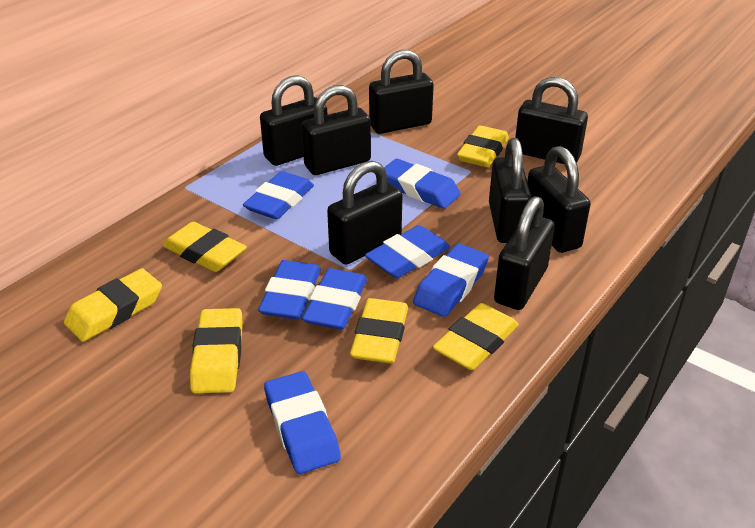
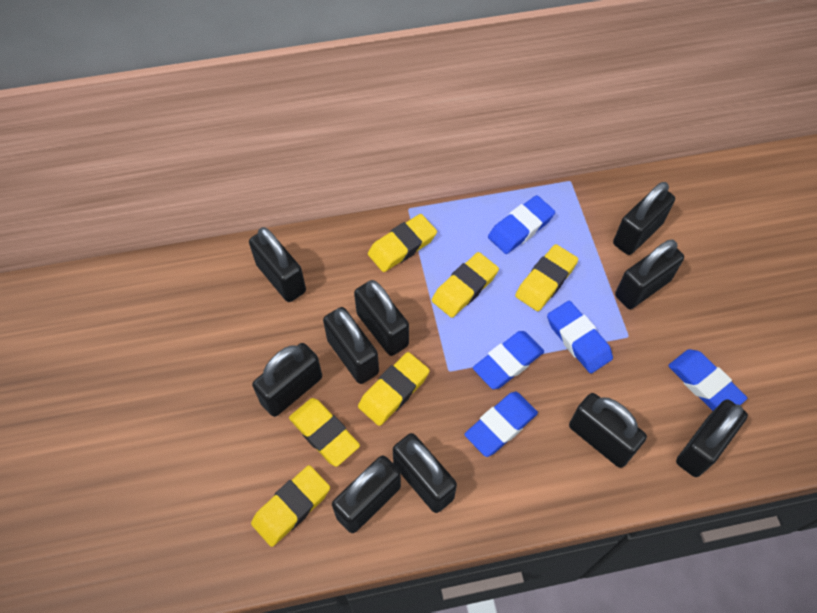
black padlock: [260,75,327,166] [302,85,371,175] [327,161,402,265] [369,50,434,134] [489,138,532,243] [494,196,555,310] [515,77,588,164] [527,146,591,253] = 8 -> [249,227,306,302] [252,343,322,417] [323,307,379,384] [332,455,401,533] [354,280,409,356] [393,433,457,513] [569,393,647,468] [613,182,675,255] [615,240,684,309] [676,399,748,477] = 10
blue eraser: [243,171,314,219] [258,260,321,319] [264,371,341,474] [302,268,367,330] [365,225,450,278] [384,159,461,209] [413,244,489,317] = 7 -> [464,392,538,457] [473,331,544,389] [488,195,555,254] [547,301,613,373] [668,349,747,411] = 5

